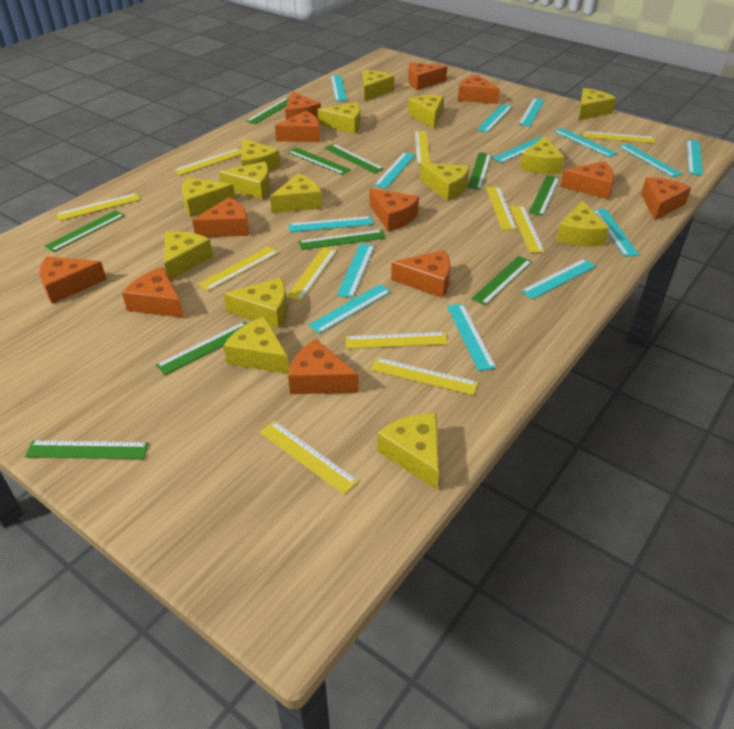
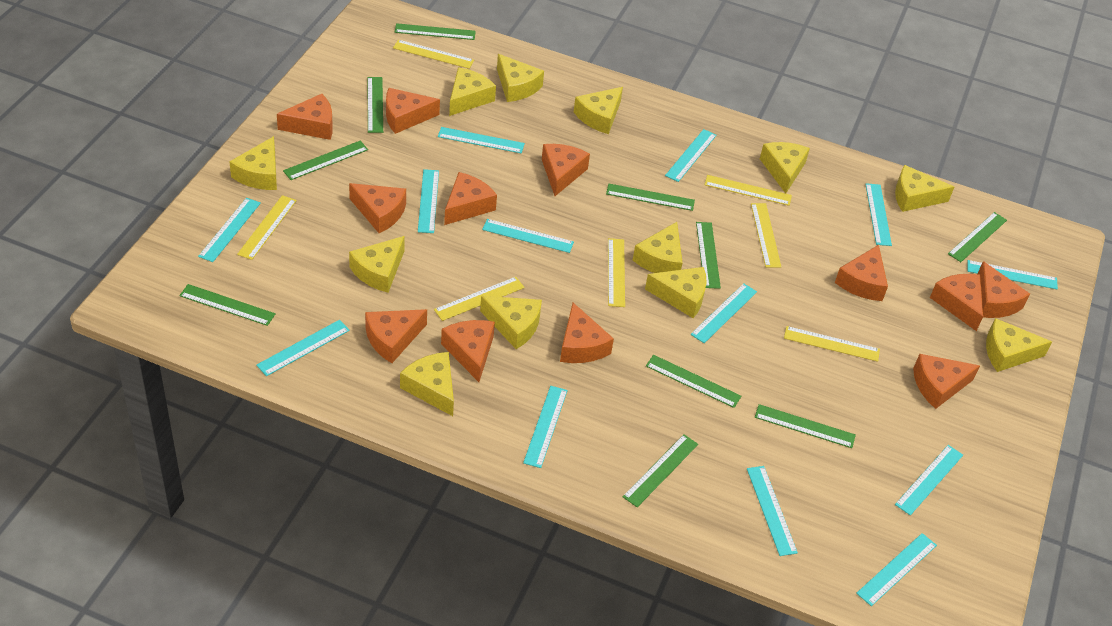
turquoise ruler: [289,216,373,232] [308,284,391,334] [331,75,347,101] [337,243,375,298] [374,152,415,188] [447,303,496,371] [476,104,513,132] [492,137,542,163] [518,98,545,127] [521,259,596,299] [554,128,617,157] [592,209,639,257] [619,143,682,177] [686,140,703,175] = 14 -> [198,198,261,262] [256,320,350,376] [418,169,439,233] [438,127,525,153] [482,219,574,253] [523,386,568,468] [665,129,717,182] [691,283,757,343] [747,466,798,556] [856,533,937,606] [865,183,892,246] [895,445,963,515] [968,260,1058,289] = 13
yellow cheese: [164,231,213,281] [182,177,235,217] [219,161,270,200] [223,317,289,374] [224,277,287,329] [241,138,280,172] [270,174,322,213] [317,102,360,134] [362,70,394,102] [377,413,439,490] [408,95,444,129] [420,163,469,201] [520,136,565,174] [556,200,609,246] [579,88,616,120] = 15 -> [229,136,277,190] [349,236,405,293] [400,352,454,416] [449,67,496,116] [480,296,542,349] [497,54,544,102] [574,87,623,134] [633,222,683,273] [645,267,707,318] [760,142,810,193] [895,165,954,212] [986,318,1052,372] = 12
yellow ruler: [56,193,141,221] [174,148,242,175] [198,246,279,291] [260,421,359,495] [286,247,337,301] [346,332,448,349] [371,358,478,396] [415,131,430,165] [486,187,517,230] [510,206,545,253] [583,131,655,143] = 11 -> [237,195,297,260] [393,40,474,69] [434,277,525,321] [608,238,625,307] [704,175,792,206] [751,203,781,268] [784,326,880,362] = 7

